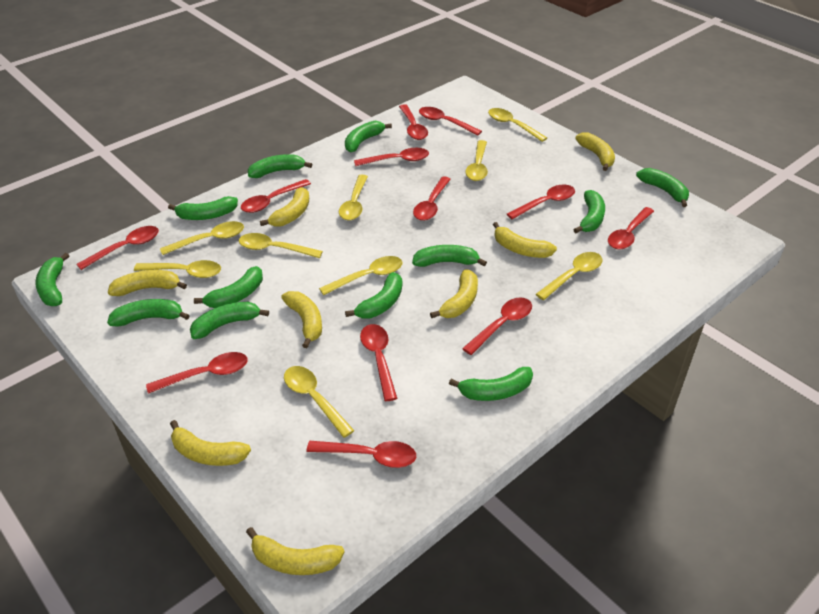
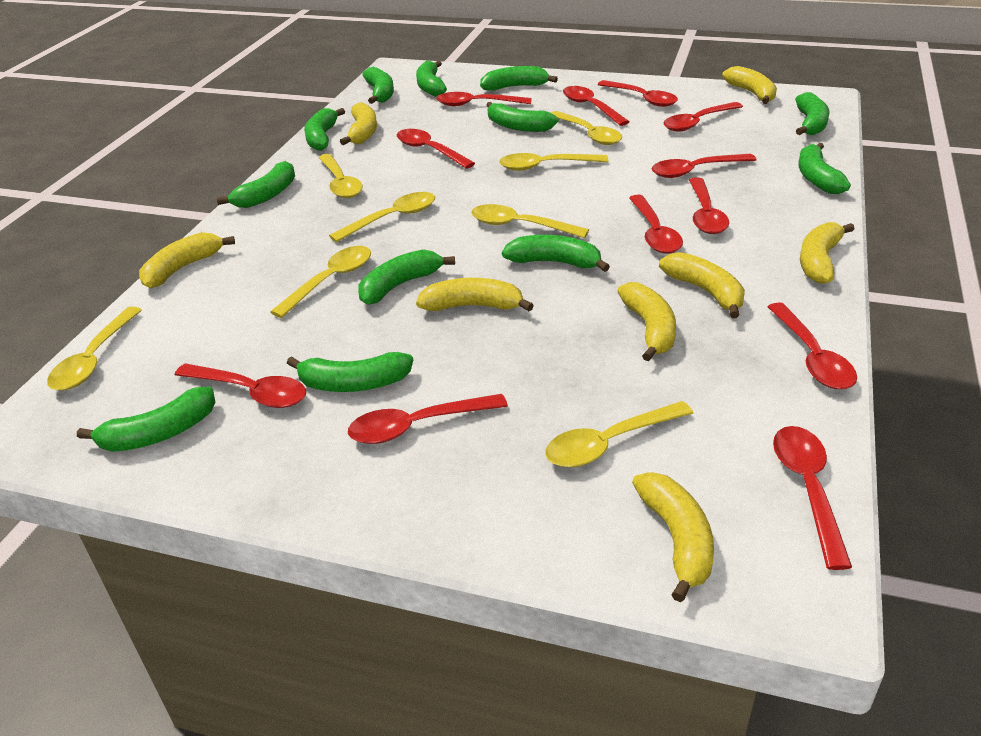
yellow spoon: [134,260,221,278] [160,221,244,255] [239,233,323,258] [284,366,355,438] [319,256,403,295] [339,175,368,220] [466,140,488,181] [488,108,547,142] [536,252,603,300] = 9 -> [47,307,142,391] [270,246,371,318] [318,154,363,198] [329,192,435,242] [471,204,589,238] [499,153,608,171] [545,401,693,468] [551,111,622,145] = 8

